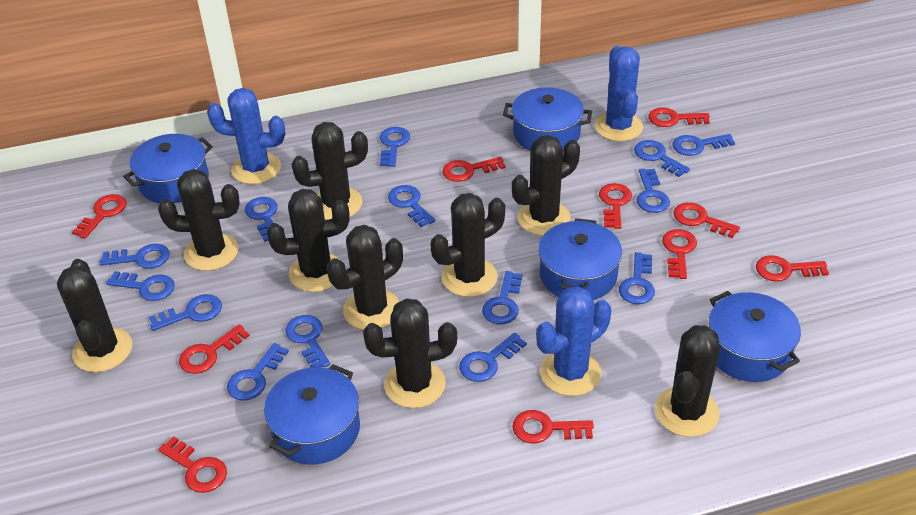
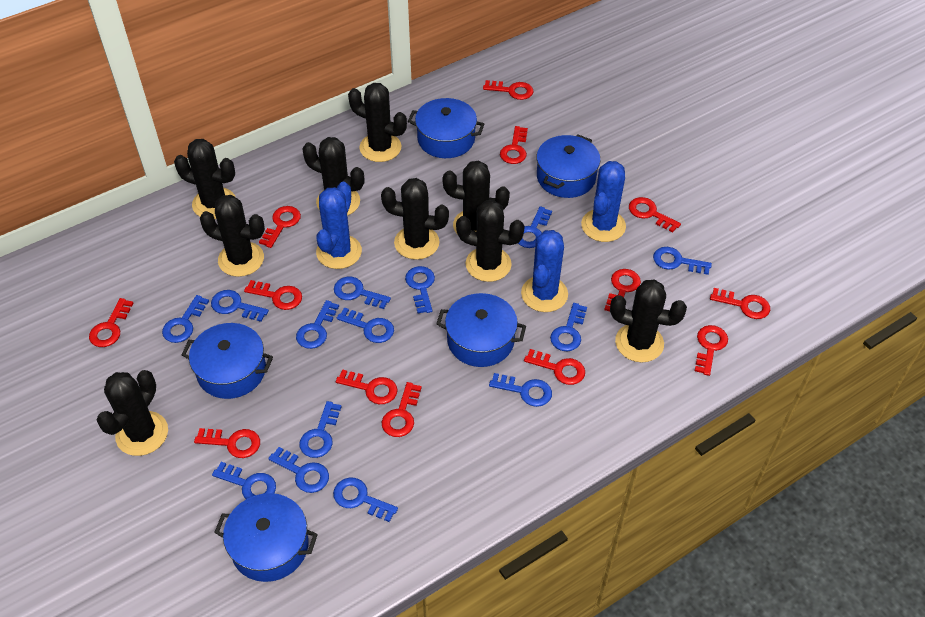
red key: [72,194,127,239] [158,436,227,493] [179,324,250,374] [442,157,505,182] [512,410,594,444] [599,183,632,229] [649,107,710,127] [662,229,697,279] [673,202,740,238] [756,255,829,282] = 10 -> [89,298,133,347] [194,428,260,458] [244,280,302,310] [259,206,301,248] [336,369,398,404] [382,382,422,437] [483,80,534,100] [500,126,528,164] [524,349,585,385] [604,269,641,312] [629,197,681,233] [695,325,728,376] [710,288,770,319] = 13

